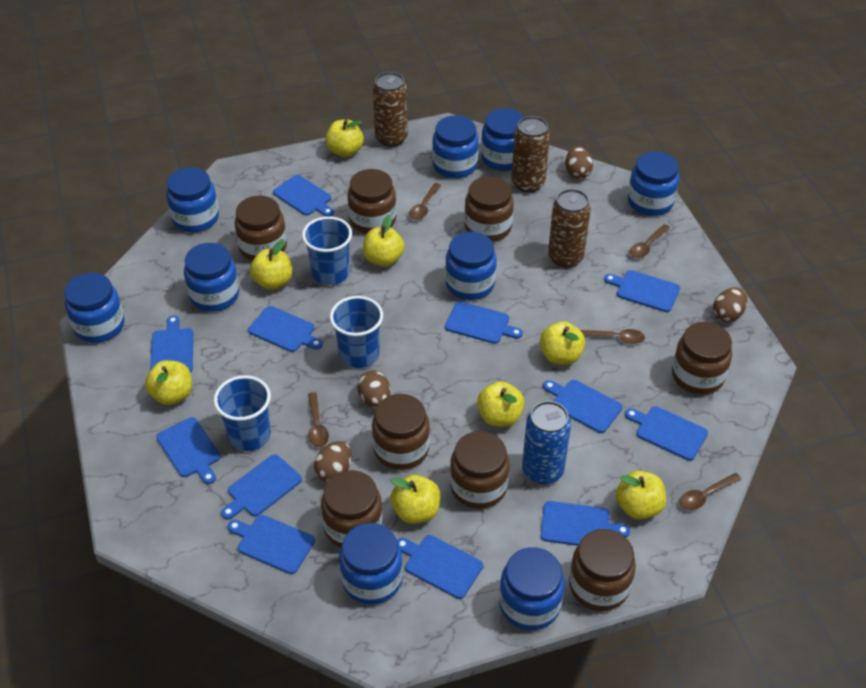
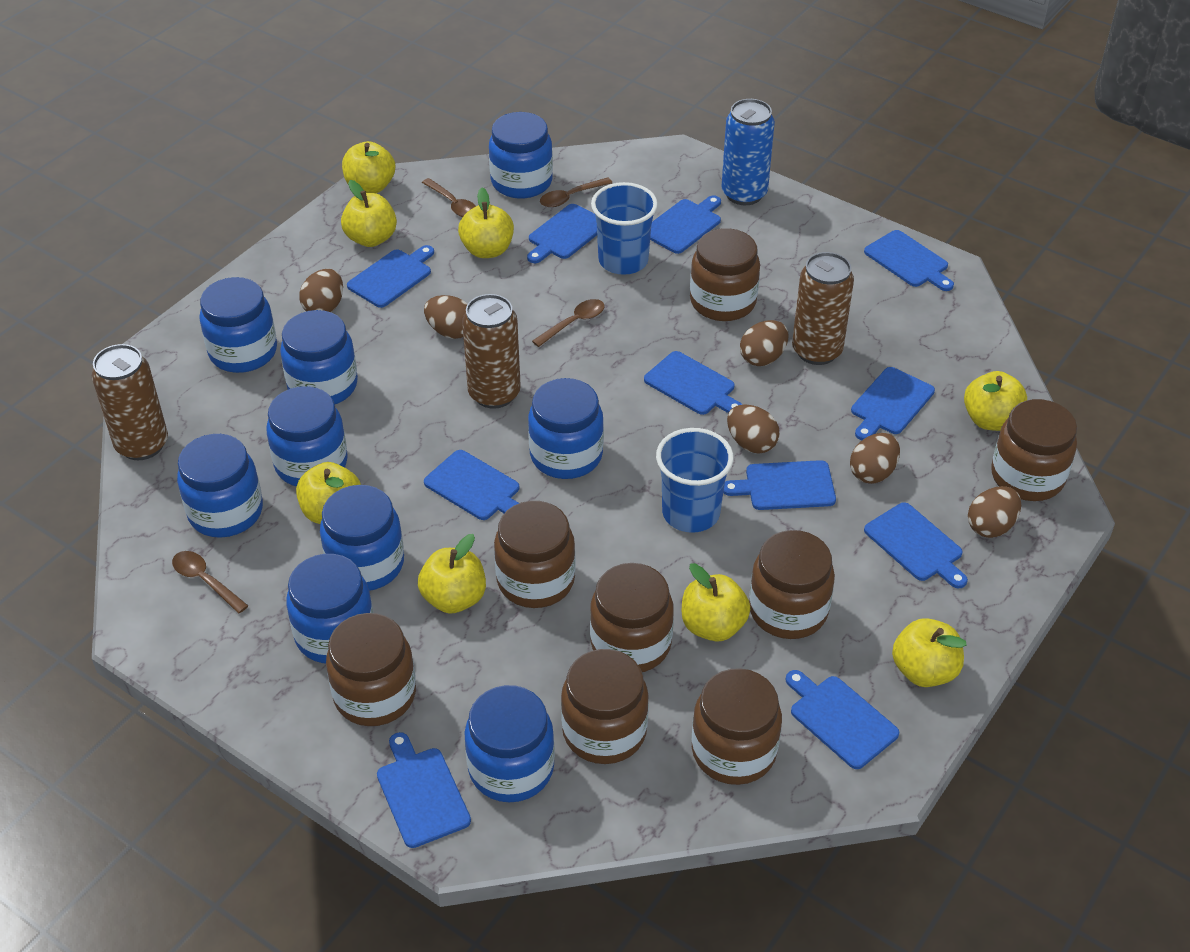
blue cup: [214,375,271,451] [302,216,352,285] [330,296,383,368] = 3 -> [591,182,658,275] [656,428,734,533] = 2
blue cutting board: [150,315,193,373] [156,417,221,484] [221,454,302,519] [228,515,315,574] [248,306,323,352] [273,175,334,217] [397,535,483,599] [445,301,523,344] [541,501,630,546] [543,380,622,433] [604,270,680,312] [625,406,708,461] = 12 -> [347,245,434,308] [377,732,471,848] [424,450,519,520] [527,204,597,263] [644,351,743,415] [650,195,721,254] [723,460,836,510] [786,670,899,769] [851,367,935,440] [864,230,954,291] [864,502,968,588] = 11
brown egg: [314,441,352,482] [357,371,391,408] [565,146,593,179] [713,287,747,322] = 4 -> [299,269,343,312] [424,295,468,339] [727,404,780,454] [740,320,788,366] [850,433,900,484] [968,486,1021,538] = 6
brown spoon: [308,392,329,447] [409,183,441,220] [580,329,645,344] [630,224,670,258] [680,473,742,510] = 5 -> [172,551,248,614] [422,178,476,217] [532,299,605,347] [540,177,612,207] = 4

